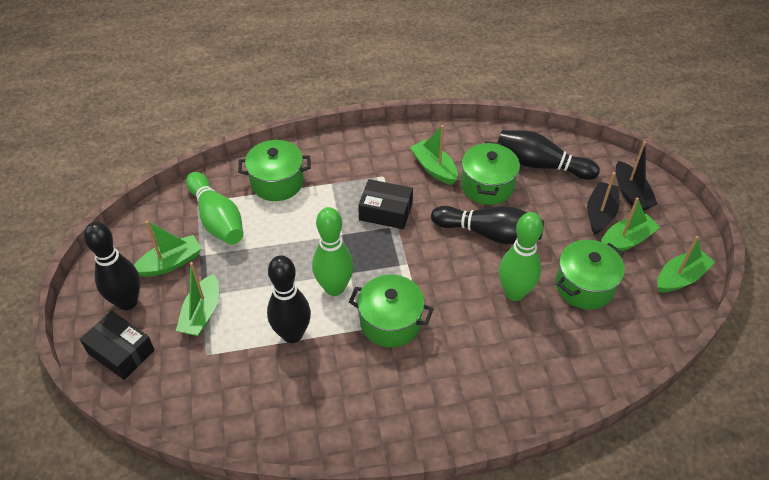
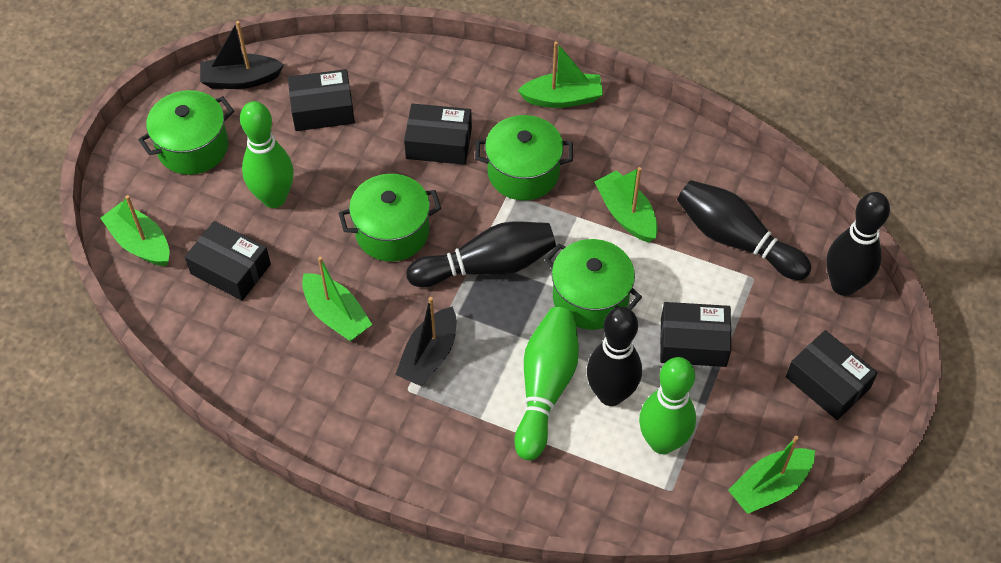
black box: [80,311,155,380] [358,179,413,229] = 2 -> [185,221,271,301] [288,69,355,131] [404,104,472,165] [660,302,731,367] [786,330,878,420] = 5

